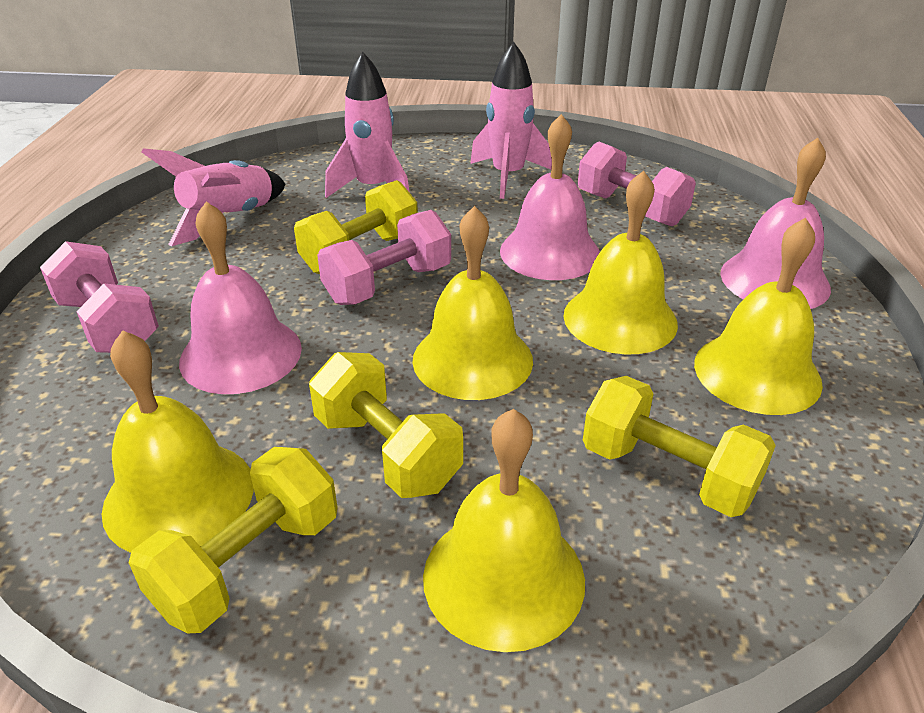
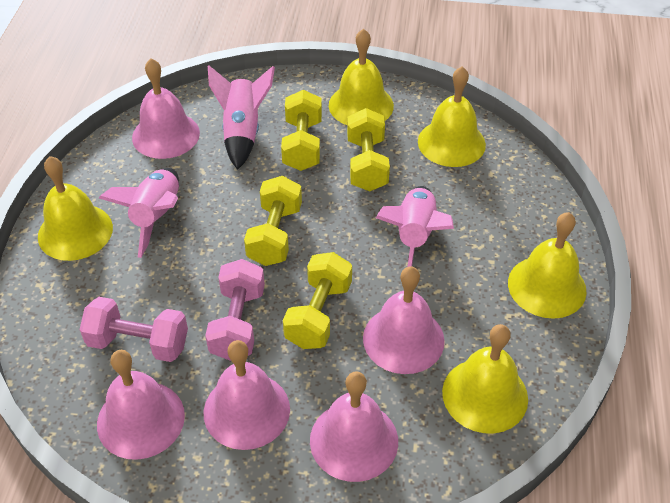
pink bell: [179,202,302,394] [500,114,600,280] [720,138,831,309] = 3 -> [97,350,185,460] [132,59,200,159] [204,340,290,450] [310,371,398,482] [363,266,445,374] = 5
pink dumbbell: [40,241,159,353] [317,210,451,305] [578,141,696,226] = 3 -> [79,297,188,362] [205,259,265,361] = 2

